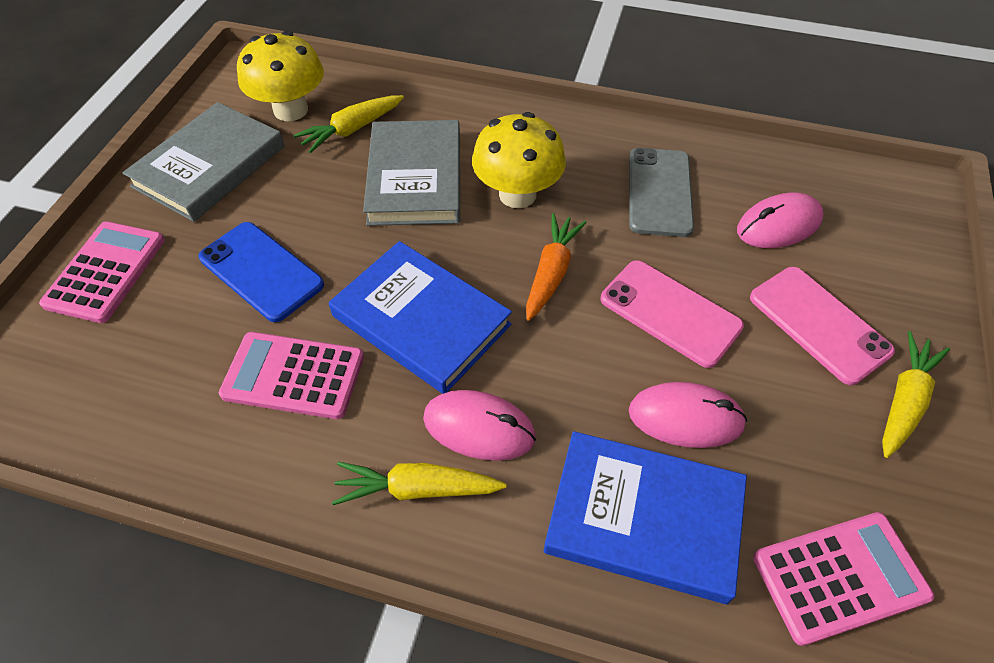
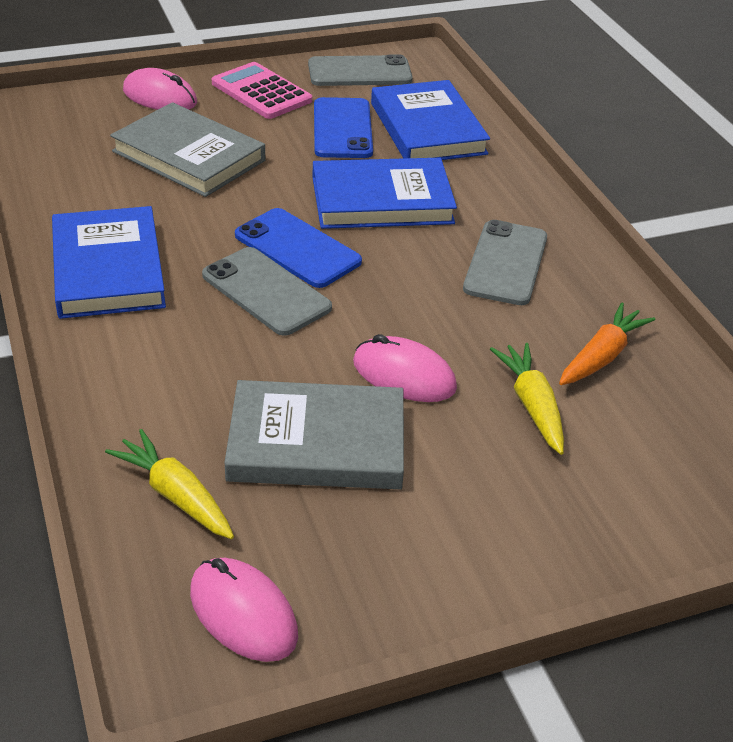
blue book: [329,241,512,394] [544,431,747,604] = 2 -> [52,206,166,319] [312,158,457,229] [371,80,490,160] = 3
blue phone: [199,222,324,322] = 1 -> [235,208,362,288] [314,97,373,158] = 2
grey phone: [629,148,694,237] = 1 -> [202,247,332,336] [308,54,413,86] [463,220,547,305] = 3
pink calculator: [39,222,165,323] [219,332,364,419] [753,512,934,646] = 3 -> [212,62,312,119] = 1
pink phone: [601,260,744,368] [750,267,895,385] = 2 -> none = 0
yellow carrot: [294,95,404,153] [332,462,507,505] [882,331,950,458] = 3 -> [105,429,234,539] [490,343,564,455] = 2
yellow mushroom: [237,31,324,121] [472,112,566,208] = 2 -> none = 0

